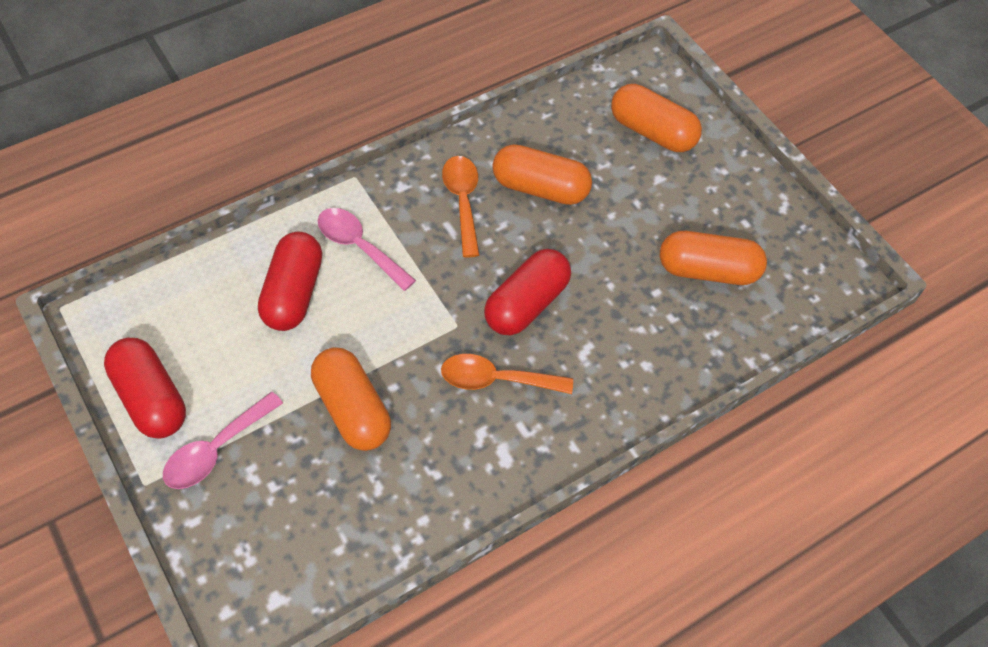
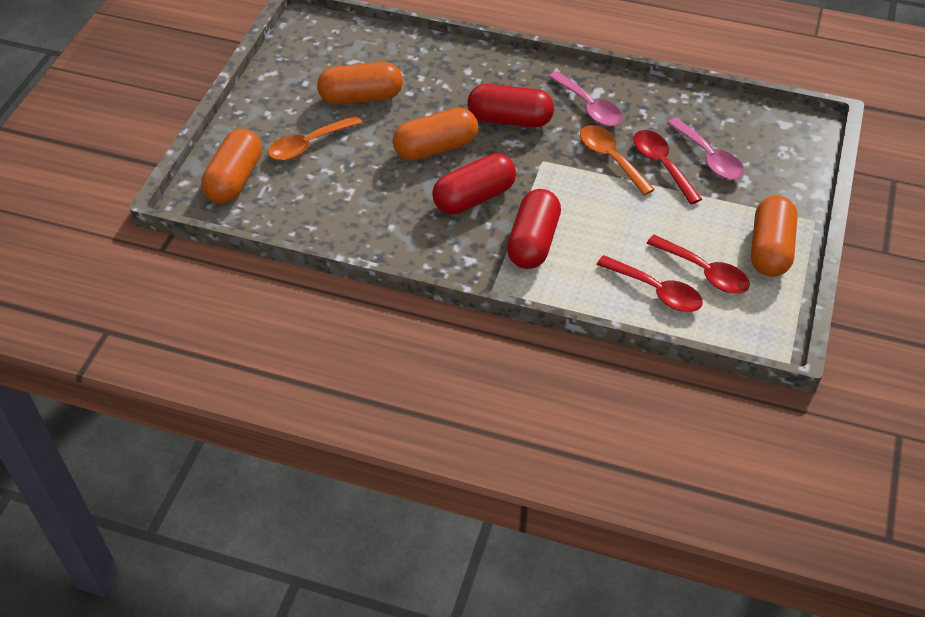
red spoon: none = 0 -> [596,255,703,312] [633,130,702,204] [646,235,750,294] = 3

